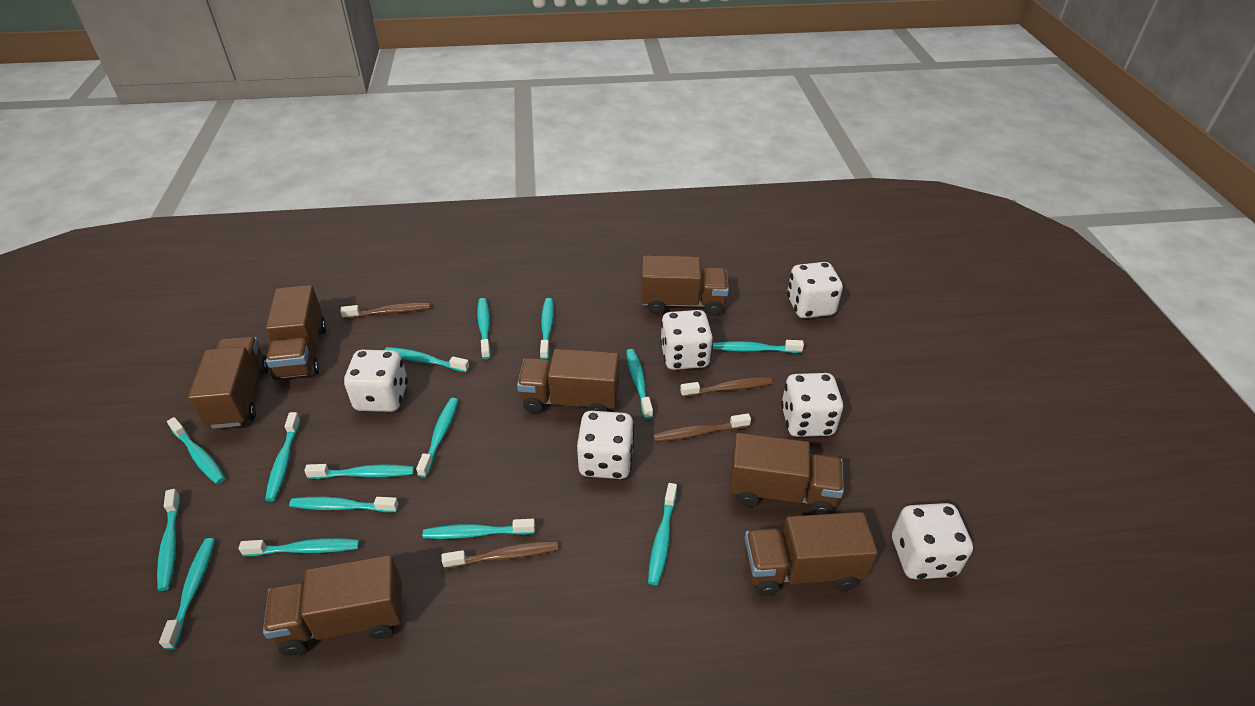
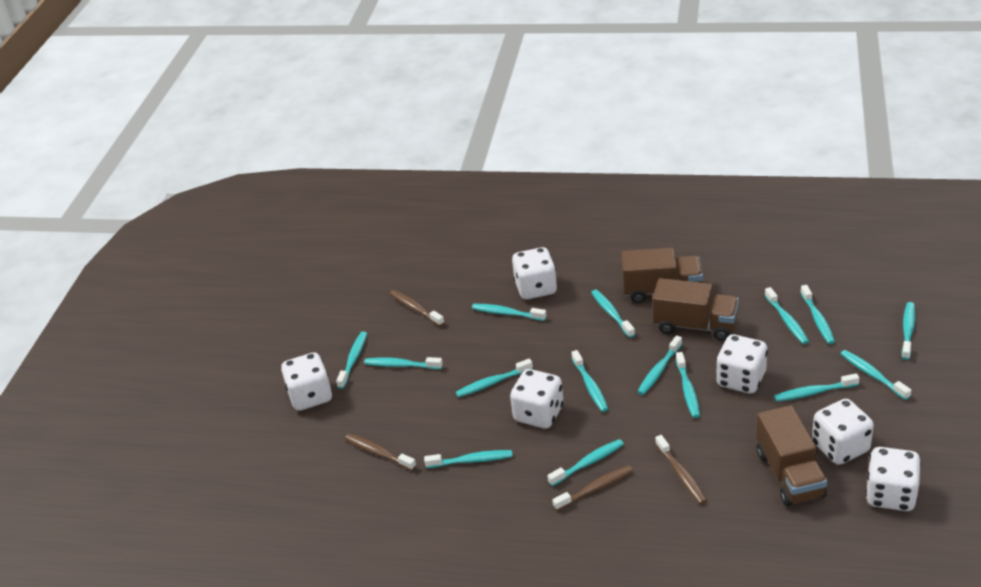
brown truck: [188,336,269,429] [263,555,402,656] [266,285,326,380] [517,349,619,413] [641,255,729,316] [729,433,844,515] [744,512,878,596] = 7 -> [621,248,703,303] [652,278,739,341] [756,405,827,506] = 3

